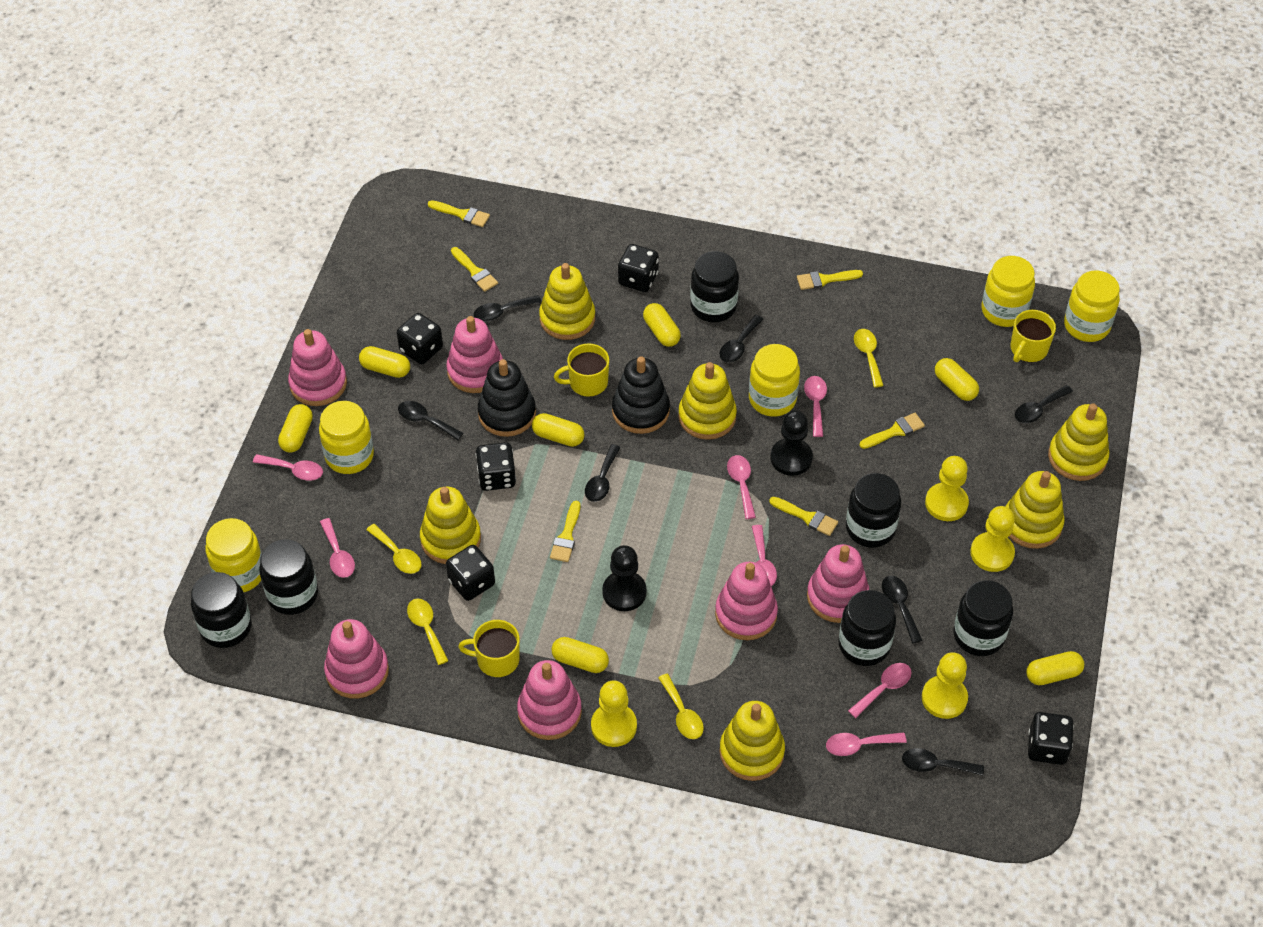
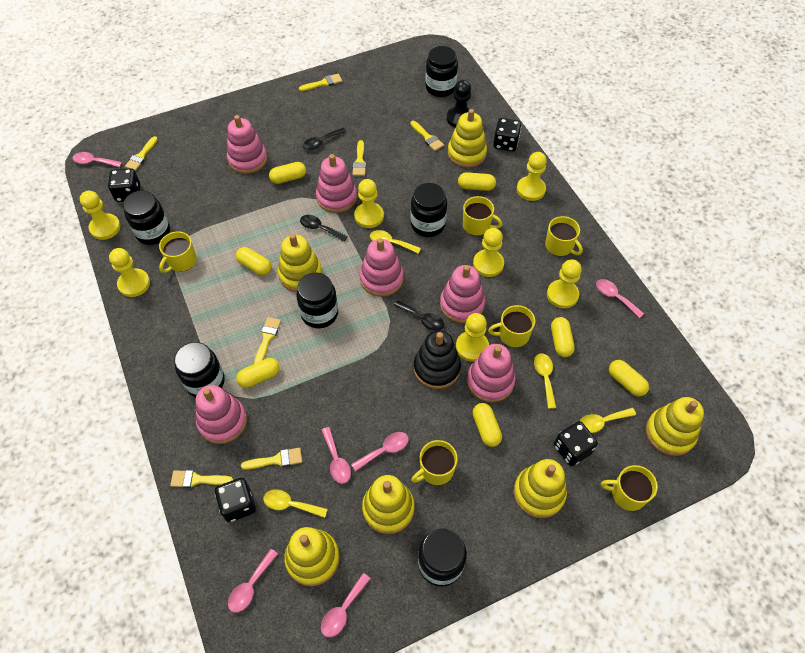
black dice: [397,313,443,364] [446,545,495,601] [476,442,516,491] [618,244,659,292] [1028,712,1074,765] = 5 -> [108,168,141,202] [215,478,256,522] [493,118,521,152] [554,421,598,466] = 4
black pawn: [602,545,646,611] [770,410,813,476] = 2 -> [447,80,471,128] = 1
black spoon: [398,401,463,440] [474,295,542,321] [585,444,621,502] [719,315,763,362] [882,576,922,643] [902,748,984,776] [1015,385,1073,423] = 7 -> [300,215,348,242] [303,128,346,150] [394,300,444,331] = 3
black stacking toy: [478,359,536,437] [612,356,670,434] = 2 -> [414,330,461,389] = 1
pink spoon: [253,454,323,481] [320,518,355,578] [727,455,756,519] [752,525,777,586] [804,376,827,437] [826,732,907,756] [848,663,912,718] = 7 -> [73,152,122,167] [228,549,278,613] [321,427,351,484] [321,573,371,637] [351,432,409,471] [596,279,644,318] = 6
yellow brush: [428,200,490,227] [451,247,498,292] [550,501,580,562] [769,497,838,536] [797,270,863,290] [860,413,925,449] = 6 -> [125,136,158,171] [170,470,233,488] [241,448,302,470] [254,317,281,364] [299,74,342,91] [353,140,366,176] [410,121,444,151] = 7
yellow jar: [205,518,262,592] [319,401,374,474] [749,344,800,417] [981,256,1035,327] [1064,270,1120,342] = 5 -> none = 0
yellow mug: [458,620,519,677] [554,343,609,397] [1010,310,1056,362] = 3 -> [159,231,197,273] [411,440,458,485] [463,196,502,236] [488,305,535,347] [545,216,583,256] [601,465,658,511] = 6
yellow pawn: [591,681,637,747] [922,652,968,719] [925,456,969,521] [970,506,1015,572] = 4 -> [80,191,121,240] [109,248,150,297] [354,179,384,228] [456,313,489,362] [473,228,504,277] [517,152,547,201] [547,259,582,308] = 7

